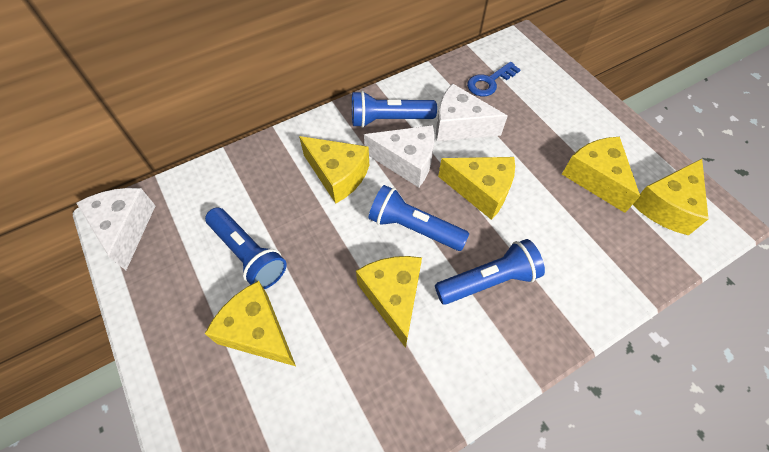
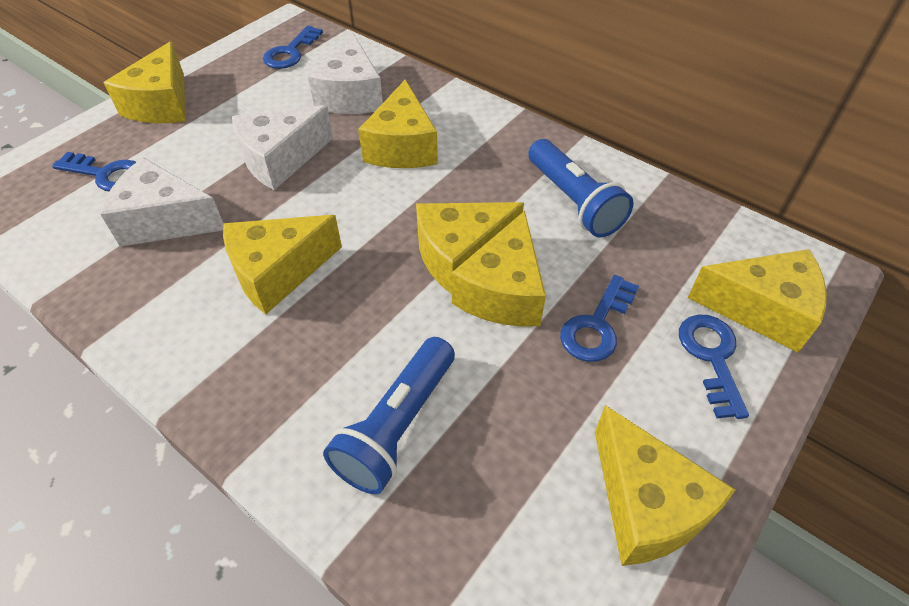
blue flashlight: [205,208,287,289] [352,91,437,128] [369,185,469,251] [435,239,545,305] = 4 -> [323,337,455,494] [528,139,634,238] = 2
blue key: [467,62,521,96] = 1 -> [52,152,136,191] [263,26,323,69] [560,275,639,362] [679,314,749,419] = 4
yellow cheese: [205,281,296,366] [299,136,369,204] [356,256,422,348] [438,157,515,220] [562,137,640,213] [633,159,708,235] = 6 -> [104,41,186,123] [223,215,342,314] [358,79,438,168] [416,202,524,294] [452,211,546,327] [595,405,735,566] [688,249,827,353] = 7

